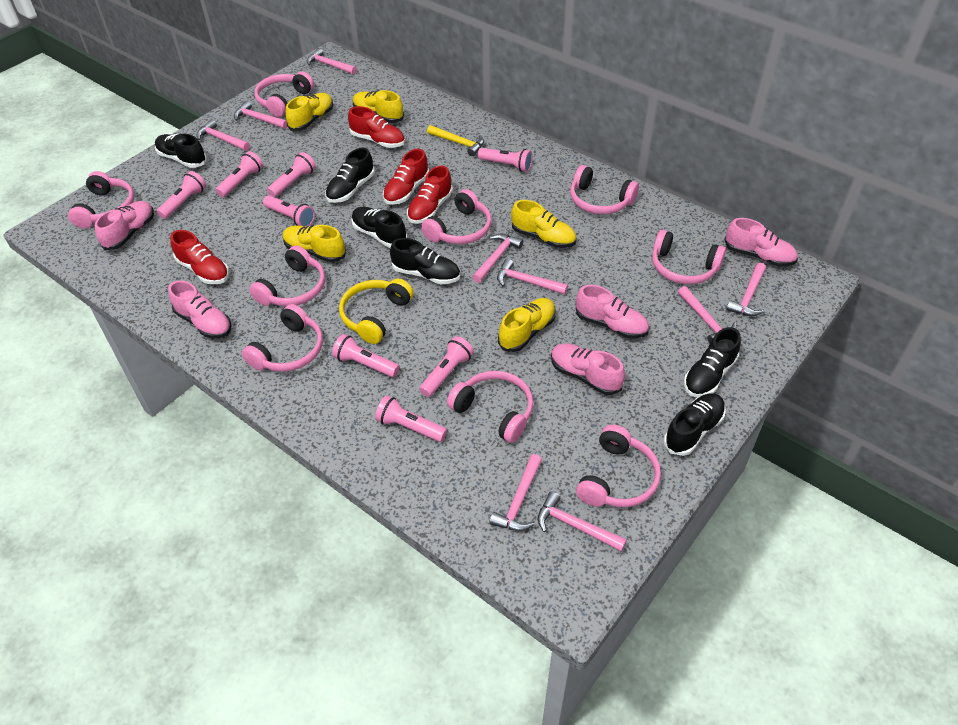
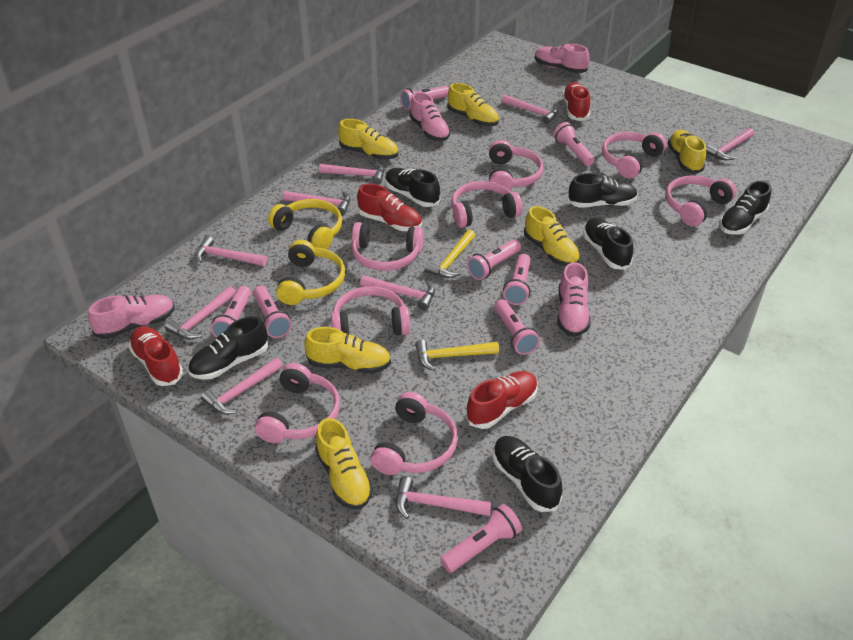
pink headphones: [68,171,135,228] [242,304,323,372] [249,245,325,306] [255,72,314,117] [421,189,491,244] [447,371,533,443] [570,165,639,214] [576,424,661,507] [652,230,726,284] = 9 -> [255,363,340,443] [331,286,410,336] [352,222,424,271] [370,392,458,475] [451,181,523,228] [489,140,544,193] [602,132,667,179] [665,175,737,227] = 8
pink shoe: [95,201,154,250] [168,280,232,338] [551,343,625,395] [576,285,649,338] [724,218,798,267] = 5 -> [88,295,175,339] [409,92,450,141] [535,44,589,73] [557,262,591,337] = 4
yellow hammer: [427,125,484,156] = 1 -> [415,340,499,371] [425,230,475,278] = 2
yellow headphones: [339,279,414,344] = 1 -> [268,199,342,250] [276,240,345,305] = 2
yellow shoe: [283,225,346,262] [285,93,333,131] [353,90,404,123] [498,298,556,352] [511,200,576,248] = 5 -> [304,327,391,374] [315,418,373,509] [338,119,399,160] [447,83,499,126] [524,206,580,266] [667,130,706,174] = 6

